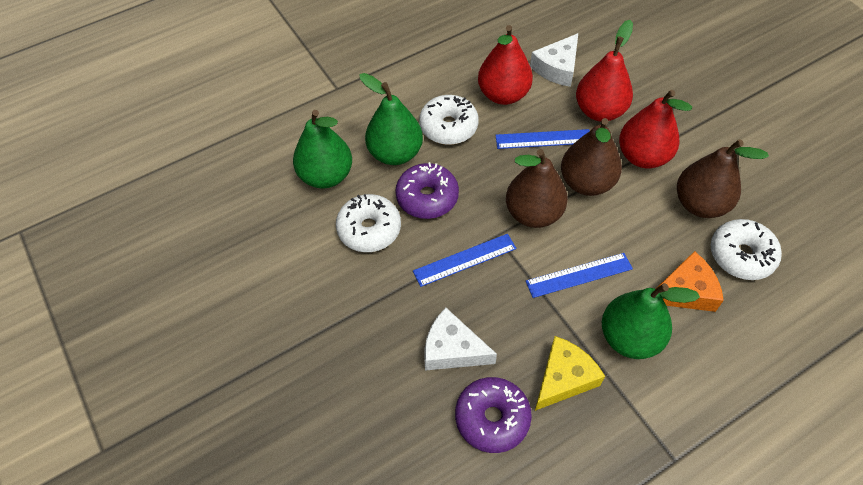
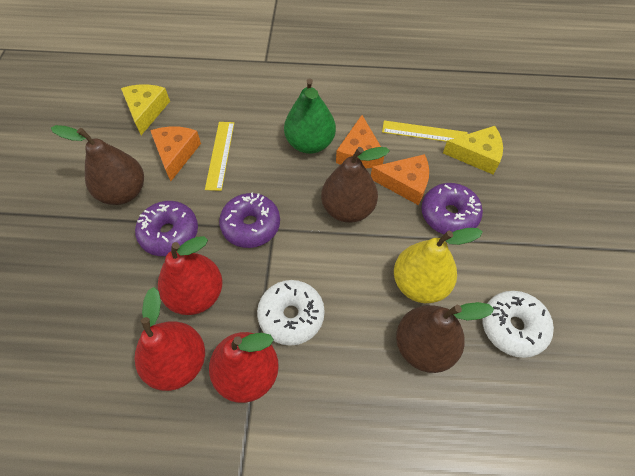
blue ruler: [413,234,517,287] [495,129,590,149] [526,253,633,298] = 3 -> none = 0
green pear: [293,110,352,188] [359,73,423,165] [602,283,700,359] = 3 -> [284,78,336,154] = 1
orange cheese: [657,251,724,312] = 1 -> [150,127,201,181] [336,115,384,168] [371,154,429,205] = 3
purple donut: [395,162,459,219] [455,377,532,453] = 2 -> [135,201,198,256] [219,192,280,248] [421,183,483,234] = 3
white cheese: [425,308,497,371] [530,33,578,87] = 2 -> none = 0
white donut: [336,194,401,252] [419,95,479,145] [711,219,782,280] = 3 -> [257,280,325,346] [482,291,554,358] = 2
yellow cheese: [535,336,605,411] = 1 -> [121,84,170,135] [443,126,503,175] = 2
yellow pear: none = 0 -> [394,228,483,303] = 1
yellow ruler: none = 0 -> [205,122,234,191] [382,120,468,142] = 2

